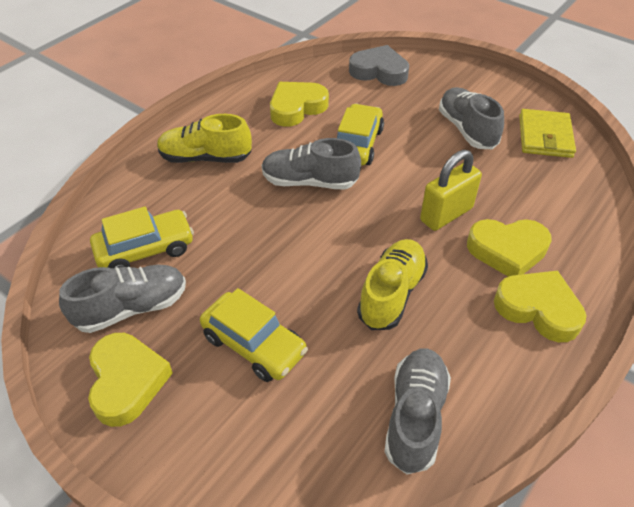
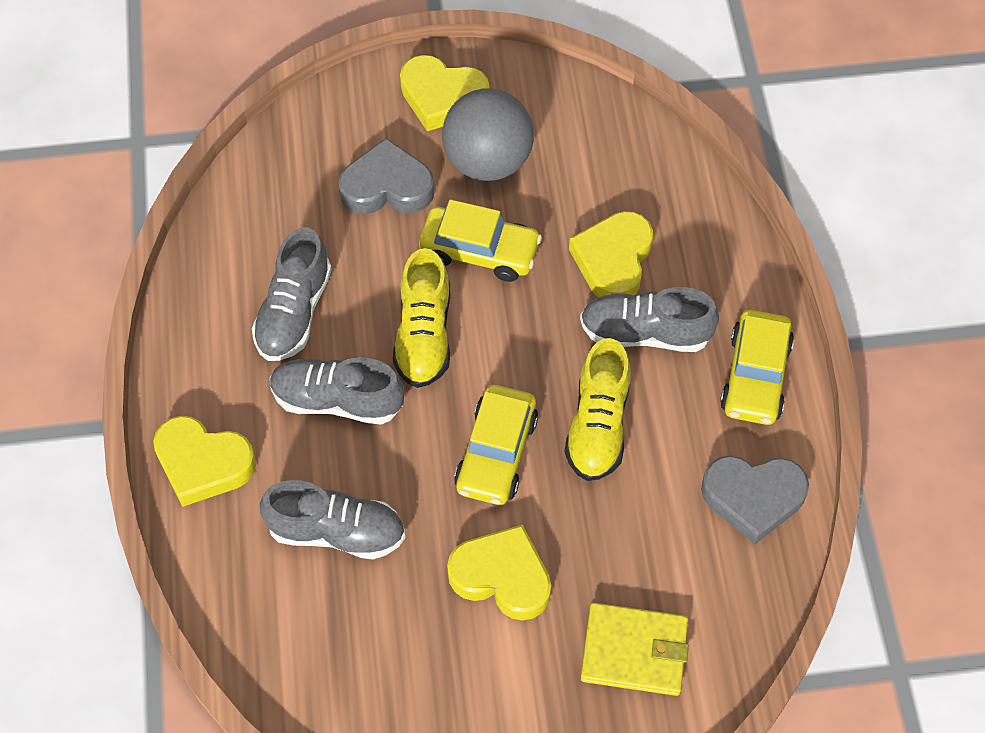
grey ball: none = 0 -> [442,88,534,181] = 1
grey heart: [349,45,409,86] = 1 -> [338,138,435,214] [701,456,809,545] = 2
yellow padlock: [420,150,482,231] = 1 -> none = 0

